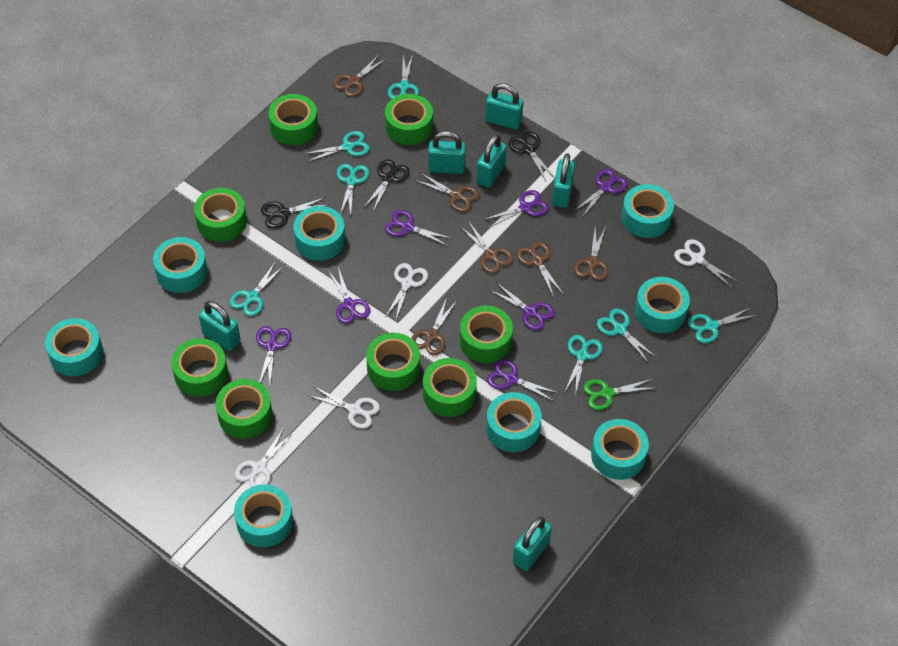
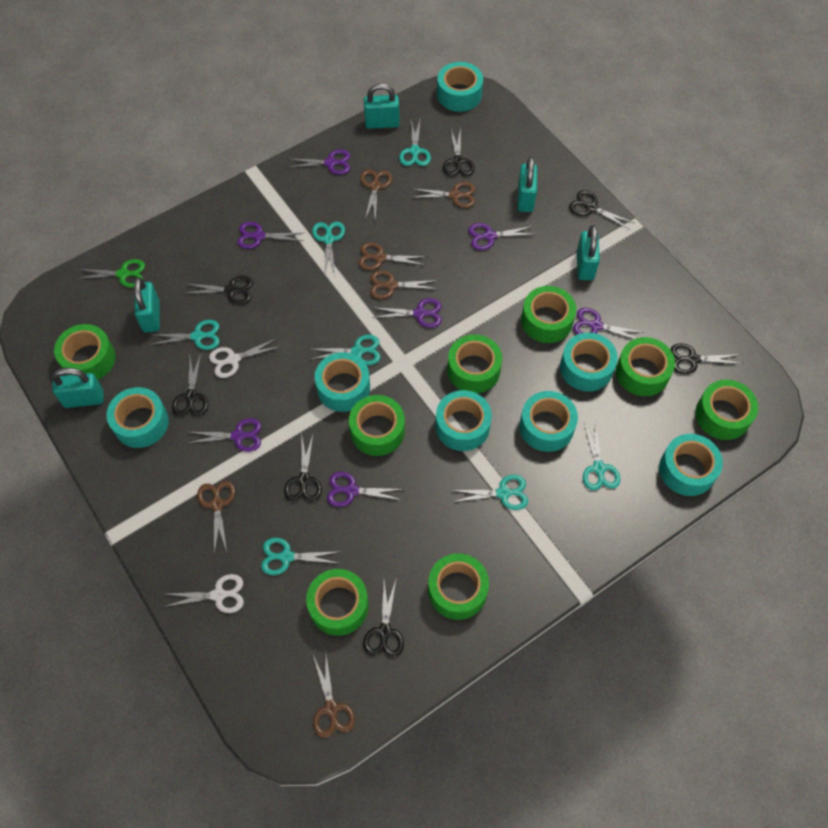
black scissors: [261,197,327,229] [364,160,409,212] [509,131,555,181] = 3 -> [172,353,208,416] [183,276,253,305] [284,435,322,502] [363,580,404,658] [443,128,475,176] [569,190,634,230] [670,343,743,374] = 7
turquoise padlock: [199,301,241,351] [428,131,466,174] [476,134,507,188] [485,83,524,129] [513,517,552,571] [552,153,575,208] = 6 -> [52,368,104,408] [134,277,160,333] [364,83,400,129] [517,157,537,212] [577,225,600,280] = 5
turquoise tape: [45,318,103,376] [153,237,208,293] [234,484,293,547] [293,206,345,261] [486,392,542,452] [591,419,649,480] [621,184,674,238] [635,277,690,333] = 8 -> [106,387,169,448] [315,352,370,412] [435,390,492,451] [437,62,483,112] [519,391,578,452] [560,333,618,392] [659,434,723,496] = 7
white scissors: [235,428,294,487] [309,386,380,429] [386,263,428,319] [674,239,738,288] = 4 -> [164,574,244,613] [209,338,281,378] = 2

